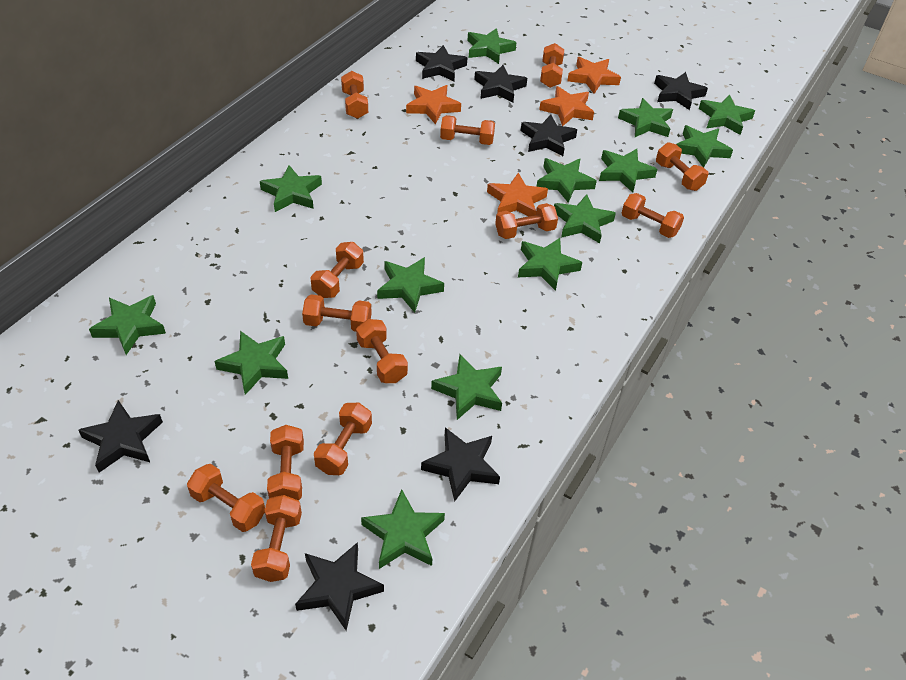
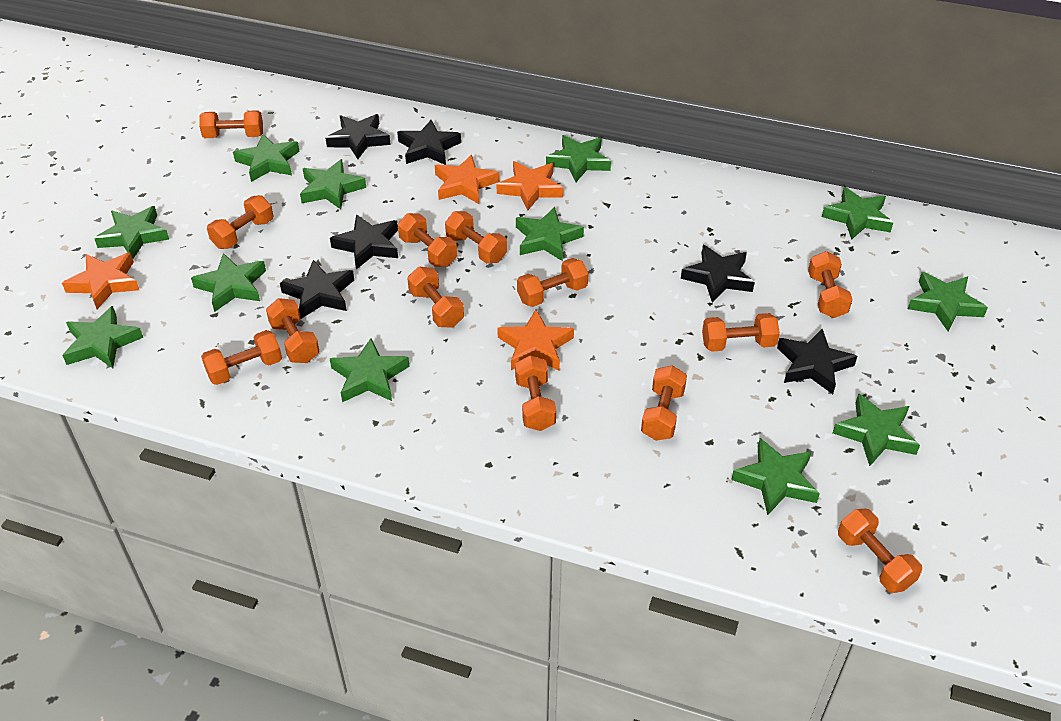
black star: [78,400,163,473] [295,542,384,631] [416,45,468,81] [421,427,500,502] [474,65,527,103] [521,115,577,156] [654,72,708,110] = 7 -> [280,260,354,319] [326,114,391,159] [330,214,398,269] [397,120,461,165] [681,245,755,302] [777,329,857,394] = 6
green star: [89,295,166,355] [214,331,288,395] [260,165,322,212] [361,489,445,569] [377,257,444,313] [431,354,502,420] [467,28,517,64] [518,238,582,291] [537,158,597,203] [554,194,616,244] [599,149,657,193] [618,98,673,137] [676,125,733,168] [699,95,755,135] = 14 -> [62,306,143,368] [94,206,169,258] [191,253,266,312] [233,134,300,182] [300,159,366,209] [330,338,410,402] [516,207,584,261] [546,135,611,182] [731,438,820,515] [822,187,893,240] [833,393,920,466] [908,272,988,331] = 12

